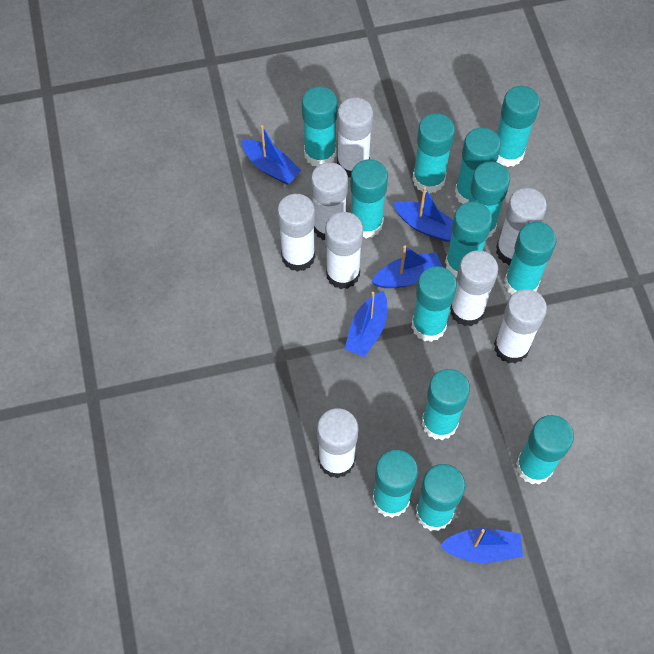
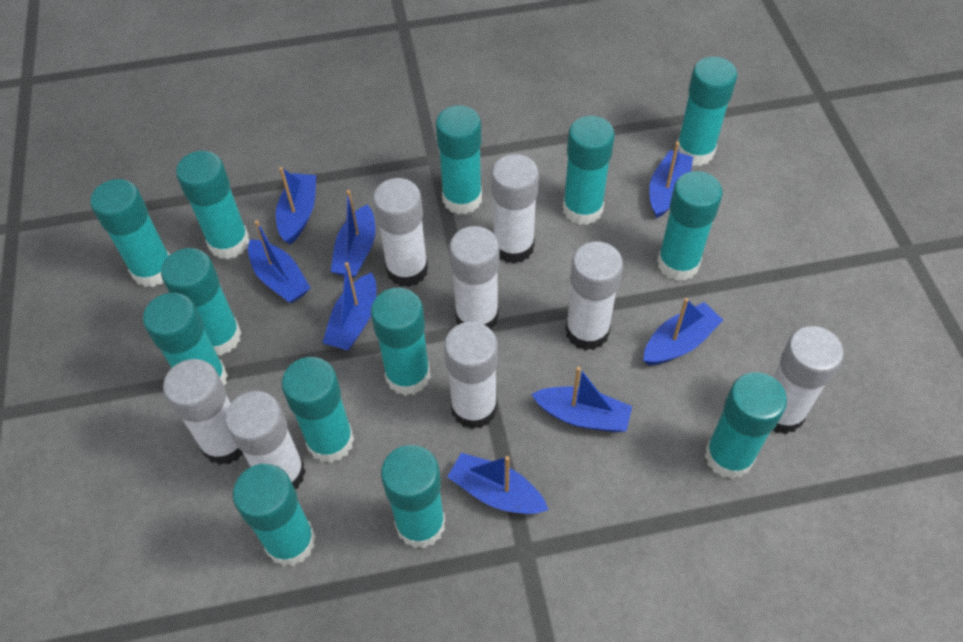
blue boat: [242,125,302,185] [345,291,387,357] [371,246,443,288] [393,187,453,242] [440,528,523,563] = 5 -> [248,220,310,304] [276,167,316,244] [322,262,376,351] [331,190,375,278] [447,453,548,514] [531,367,632,432] [643,298,723,365] [649,142,693,219] = 8

